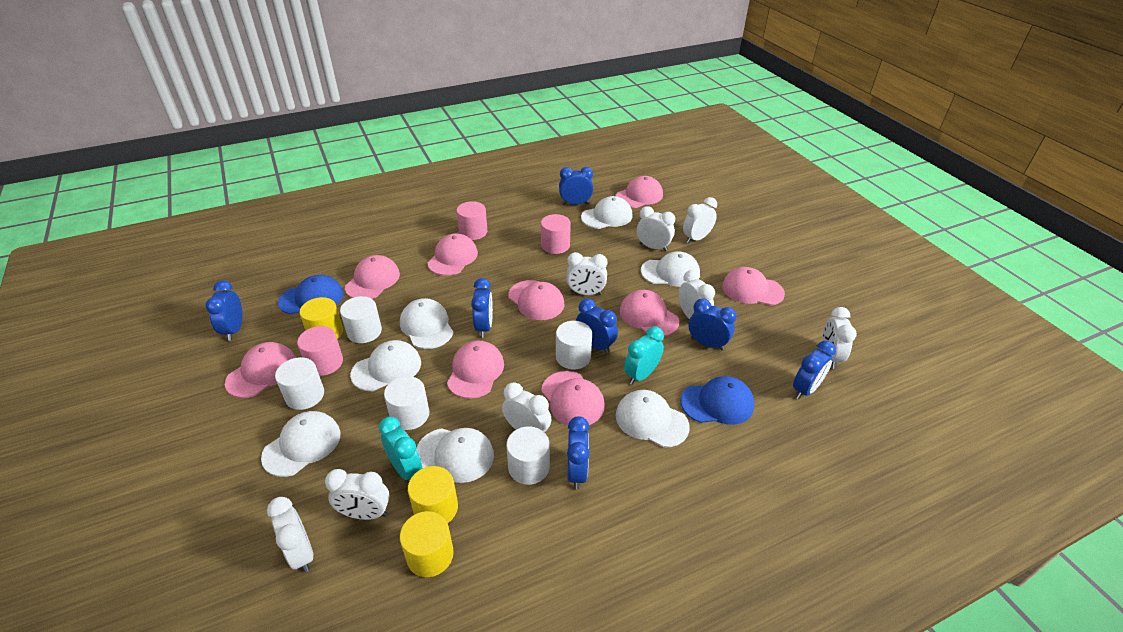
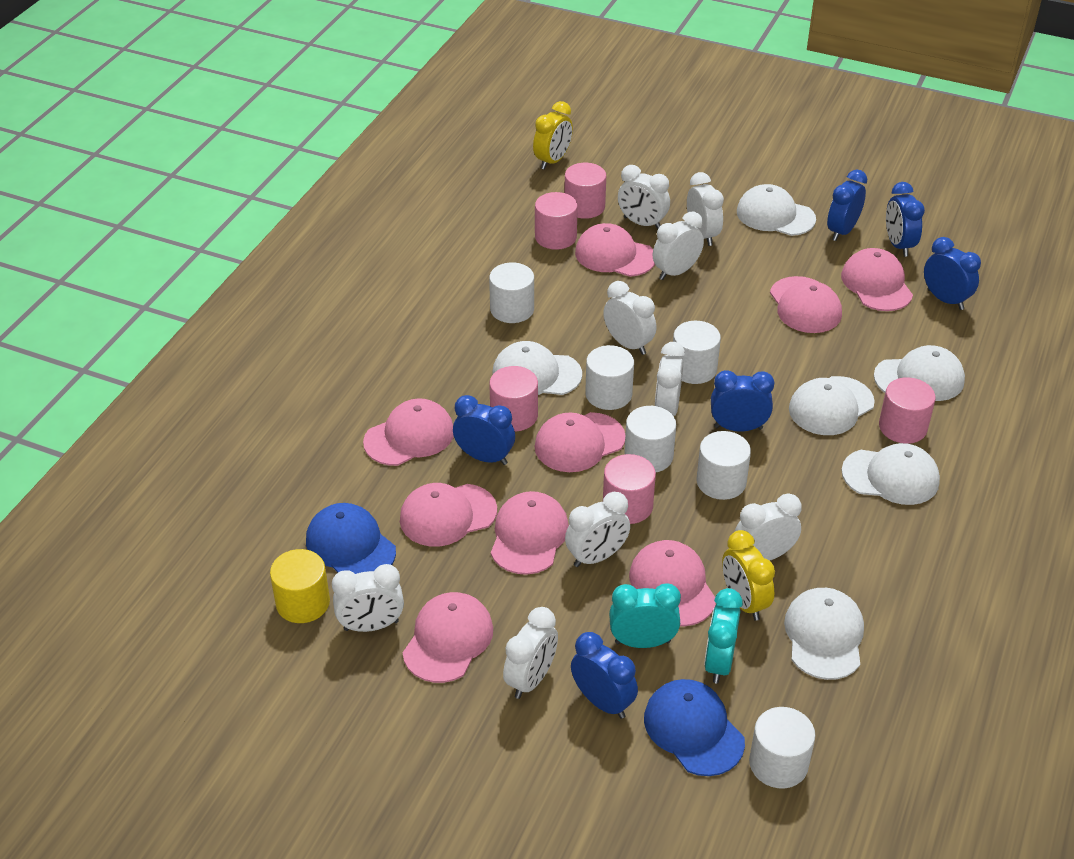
blue clock: [205,281,242,341] [471,278,493,338] [559,167,593,205] [567,416,590,489] [576,298,618,354] [689,299,737,350] [793,341,836,399] = 7 -> [453,395,515,465] [571,632,638,719] [711,370,774,432] [827,170,867,241] [886,182,925,257] [924,237,981,310] = 6
pink cylinder: [297,326,343,376] [456,201,487,240] [541,214,571,254] = 3 -> [489,366,538,432] [535,192,578,250] [564,163,606,219] [603,454,656,524] [879,377,936,444] = 5
white cap: [261,411,340,477] [350,340,421,391] [400,298,453,349] [416,428,494,483] [581,196,633,229] [616,390,690,448] [641,251,700,287] = 7 -> [492,341,582,395] [737,184,816,236] [784,588,864,680] [789,376,875,435] [842,443,940,505] [874,345,965,401] = 6
white clock: [267,497,313,572] [325,469,390,520] [502,382,551,433] [566,252,607,295] [637,206,675,251] [679,270,715,319] [683,197,717,243] [822,307,857,369] = 8 -> [332,564,404,632] [503,607,558,699] [565,492,630,567] [603,281,656,355] [618,165,670,229] [653,211,704,280] [655,342,685,416] [687,172,724,246] [735,494,802,561] = 9
white cylinder: [275,357,324,410] [340,296,382,343] [384,376,429,430] [506,426,550,485] [556,321,592,370] = 5 -> [489,263,534,323] [585,345,634,410] [624,406,676,472] [673,321,721,384] [696,431,751,500] [749,707,815,789] = 6
yellow clock: none = 0 -> [533,101,573,170] [722,530,775,621] = 2
yellow cylinder: [300,297,343,339] [400,511,454,577] [408,466,458,523] = 3 -> [270,549,330,623] = 1

